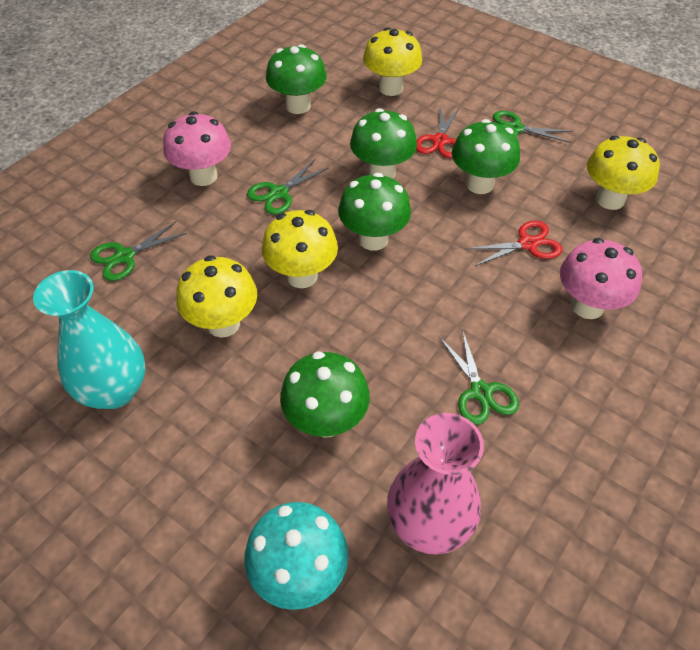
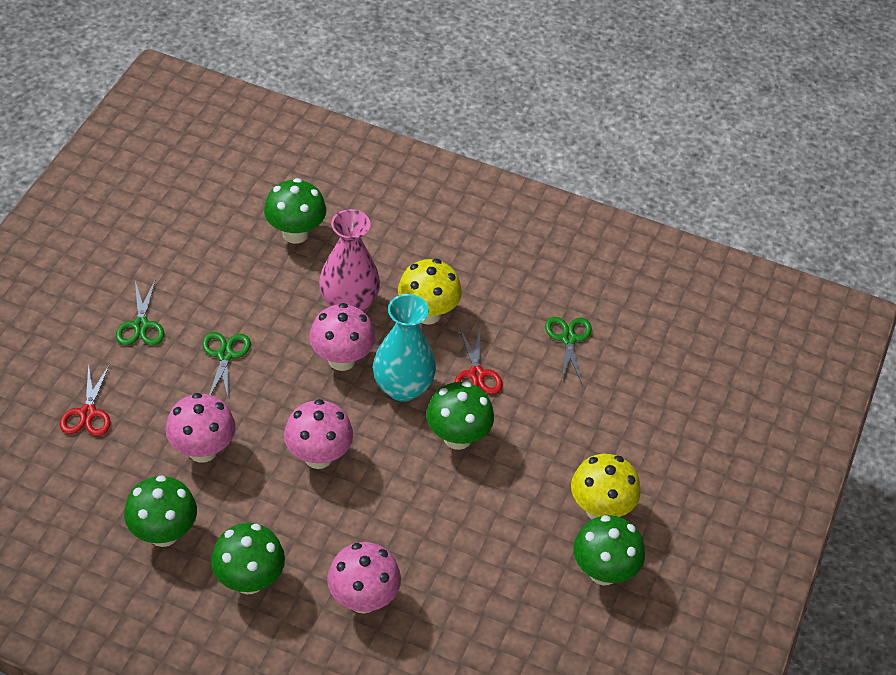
green scissors: [90,221,187,281] [247,159,329,215] [439,329,519,425] [493,111,573,143] = 4 -> [116,279,164,345] [203,332,251,401] [545,317,592,384] = 3
pink mushroom: [163,111,231,186] [560,238,642,319] = 2 -> [165,393,236,463] [284,399,353,469] [309,303,375,371] [327,542,401,614] = 4
turquoise mushroom: [245,502,348,610] = 1 -> none = 0
yellow mushroom: [176,255,257,338] [262,210,338,288] [363,27,422,96] [587,135,660,210] = 4 -> [398,259,462,325] [571,454,641,519] = 2

